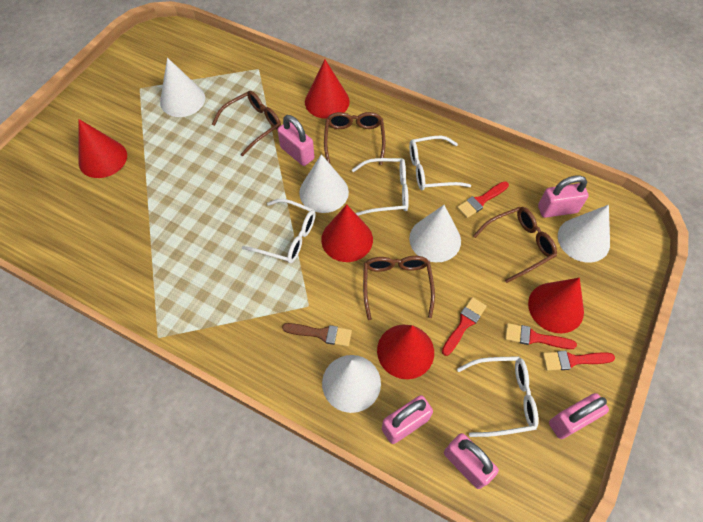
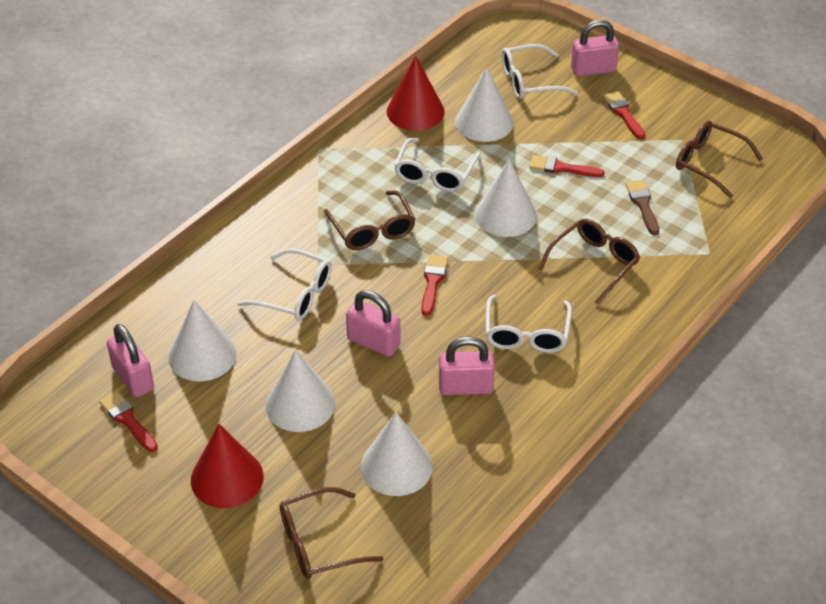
pink padlock: [278,115,314,166] [382,395,433,444] [444,433,499,489] [538,175,589,218] [549,393,609,439] = 5 -> [107,324,154,397] [346,290,400,357] [439,336,495,395] [571,20,619,76] = 4
red cone: [79,119,127,178] [305,60,350,119] [321,204,373,262] [377,325,434,379] [528,278,584,333] = 5 -> [191,424,263,508] [387,56,445,131] = 2

